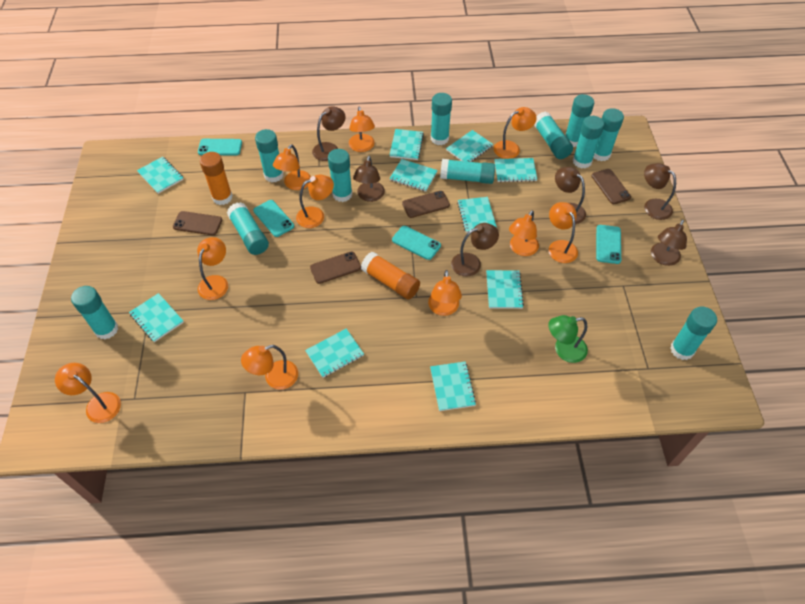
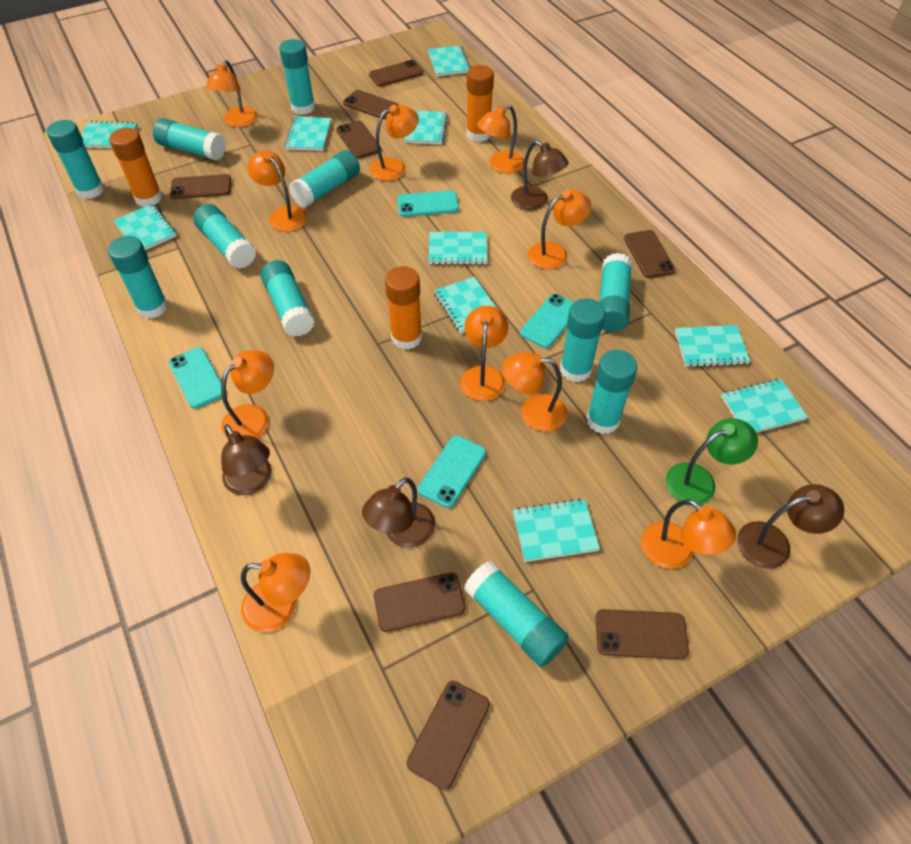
brown lamp: [312,106,345,161] [353,156,385,202] [451,223,499,276] [555,167,586,224] [644,163,676,220] [651,220,687,266] = 6 -> [221,424,272,495] [362,477,435,548] [511,141,569,210] [737,484,844,569] = 4
brown phone: [173,211,222,235] [310,251,361,284] [402,191,450,218] [591,169,631,204] = 4 -> [170,174,231,199] [336,121,382,159] [343,90,399,119] [369,60,423,87] [374,573,465,632] [407,681,490,790] [596,609,689,659] [624,230,676,278] = 8
orange glue stick: [200,152,233,205] [361,252,420,300] = 2 -> [109,128,163,207] [385,266,422,350] [466,65,494,142] = 3

